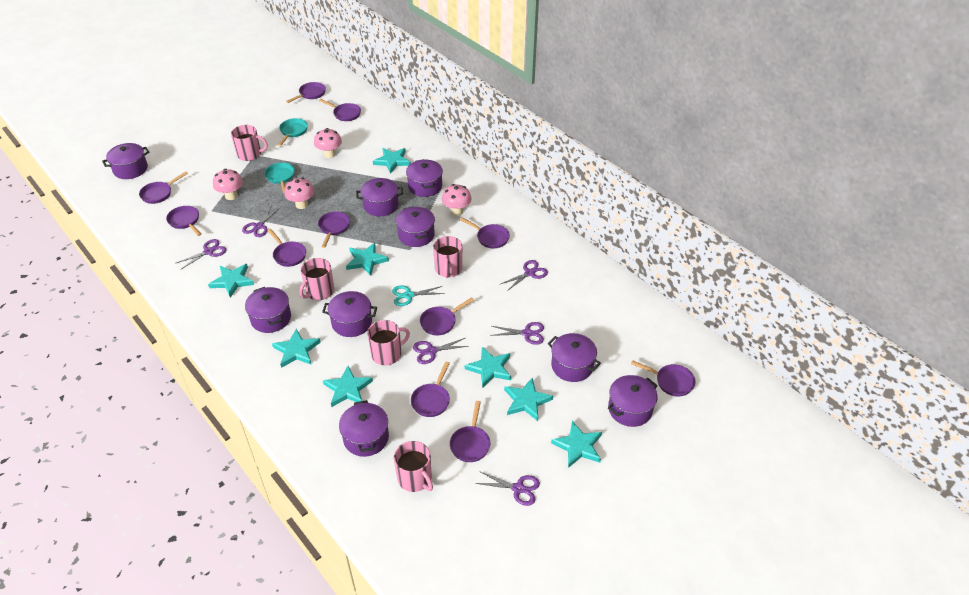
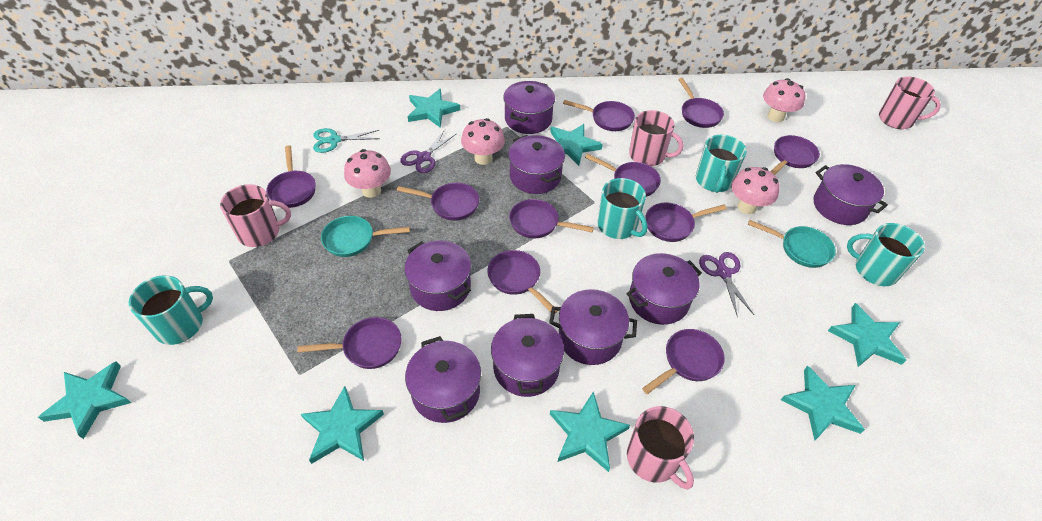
pink mug: [231,125,268,161] [299,258,334,300] [367,320,410,365] [394,441,433,492] [433,236,462,278] = 5 -> [220,184,291,247] [627,406,694,489] [629,110,683,166] [879,77,941,129] = 4
purple pot: [102,143,149,179] [245,287,291,333] [322,291,377,337] [339,400,389,457] [356,178,403,216] [396,206,435,247] [406,159,443,197] [548,333,601,382] [608,375,658,427] = 9 -> [404,241,471,311] [405,336,481,423] [491,314,564,397] [503,81,555,134] [508,135,565,194] [549,289,637,365] [627,253,702,325] [813,164,888,225] = 8
purple scissors: [176,239,226,270] [242,205,281,237] [413,338,468,364] [475,471,540,506] [490,322,544,345] [501,260,548,291] = 6 -> [400,130,457,173] [699,252,754,317] = 2
turquoise mug: none = 0 -> [128,275,213,345] [597,178,648,239] [696,135,747,193] [847,223,925,286] = 4
turquoise star: [208,264,254,298] [272,329,321,368] [323,366,373,407] [346,243,389,276] [373,148,411,174] [465,347,511,388] [504,378,553,421] [551,421,602,468] = 8 -> [38,361,131,439] [301,386,384,464] [407,89,460,128] [550,124,603,166] [550,391,630,472] [781,366,865,441] [828,303,906,367] = 7

